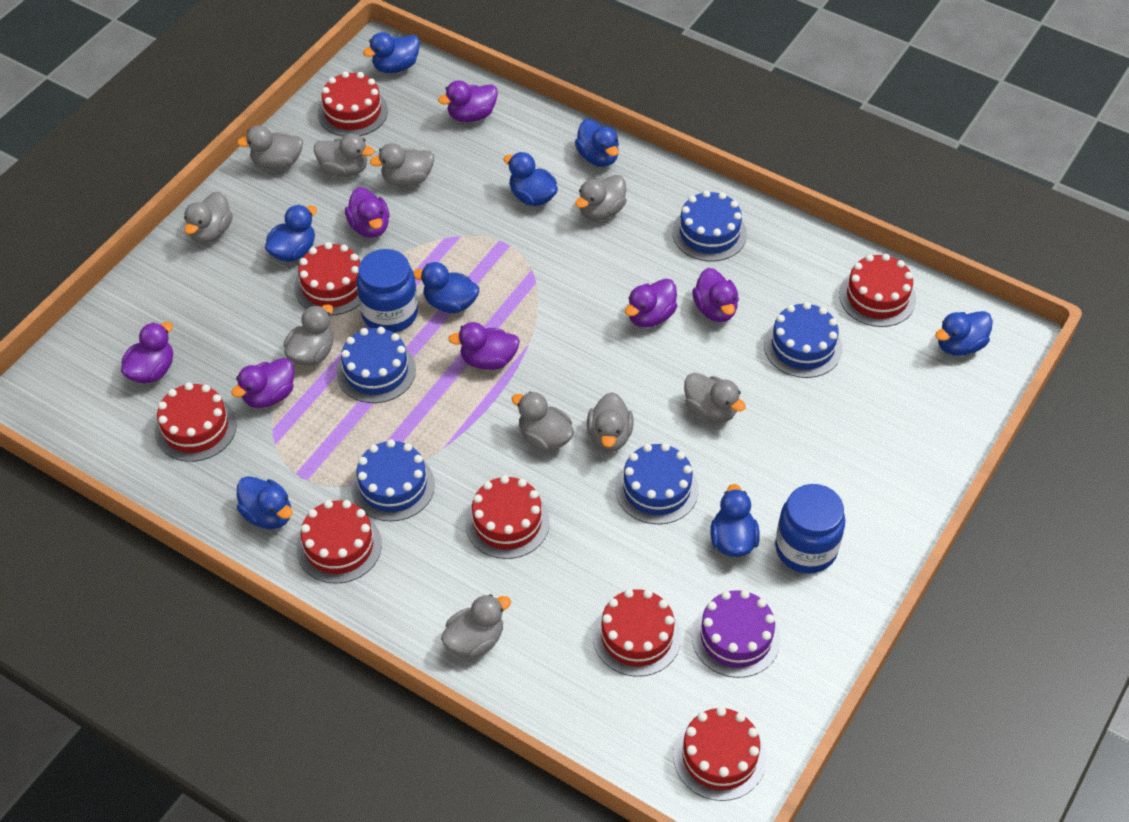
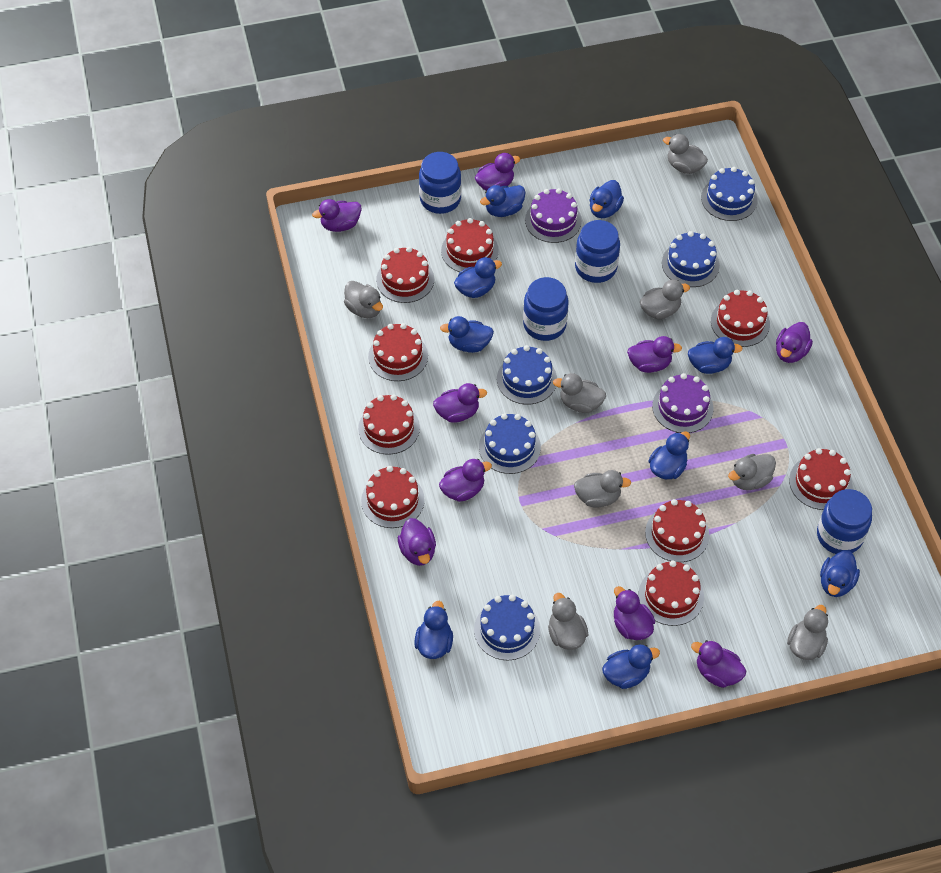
blue duck: [237,476,293,529] [265,205,317,262] [363,32,420,73] [413,262,479,313] [503,152,558,206] [575,119,619,167] [710,484,759,557] [935,311,993,356] = 8 -> [414,601,453,659] [440,316,494,353] [454,257,502,298] [480,185,526,217] [589,180,624,218] [602,644,660,689] [648,431,690,479] [688,337,742,374] [820,550,860,597] = 9
blue jar: [357,249,418,333] [775,484,845,574] = 2 -> [419,152,461,214] [523,277,569,341] [575,220,620,283] [817,489,872,554] = 4
grey duck: [184,192,233,243] [237,126,303,170] [283,304,333,366] [314,133,374,177] [370,143,434,187] [441,594,511,659] [512,392,574,451] [575,175,626,221] [587,392,634,452] [684,373,746,423] = 10 -> [344,281,383,318] [548,593,588,650] [553,373,606,413] [574,470,631,508] [640,279,690,319] [663,134,708,174] [728,454,776,490] [787,605,828,660] = 8
purple cake: [692,590,781,678] = 1 -> [525,188,582,243] [652,373,714,433] = 2
purple duck: [121,322,173,384] [231,358,294,408] [345,187,389,238] [438,80,498,122] [448,322,520,370] [625,279,677,327] [692,268,739,322] = 7 -> [312,199,362,232] [398,518,436,566] [433,383,487,423] [439,459,492,502] [475,153,520,191] [614,586,655,640] [627,336,682,373] [691,640,746,688] [776,322,813,363] = 9
red cake: [155,382,237,462] [294,242,360,315] [296,500,382,584] [318,71,388,137] [465,475,550,559] [593,589,681,677] [673,707,766,801] [839,254,916,327] = 8 -> [358,394,420,455] [361,466,425,528] [368,323,428,381] [376,247,434,303] [441,218,499,272] [639,560,704,626] [645,499,710,562] [711,290,770,347] [789,448,853,510] = 9

